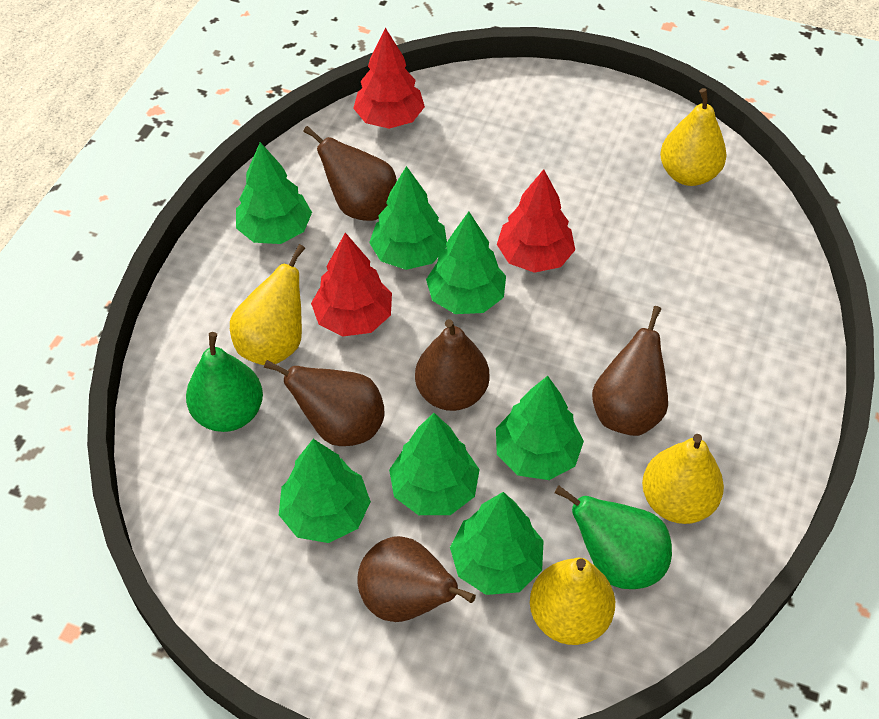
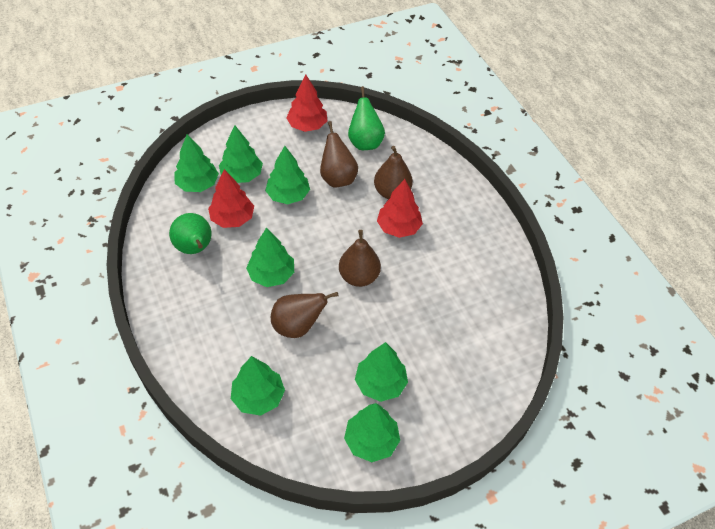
brown pear: [264,360,385,446] [303,126,397,221] [357,536,476,622] [415,319,489,411] [592,306,668,436] = 5 -> [271,292,338,338] [320,121,358,188] [339,230,381,287] [374,146,413,199] = 4
yellow pear: [230,244,305,365] [530,558,615,645] [642,434,724,524] [660,88,726,186] = 4 -> none = 0

